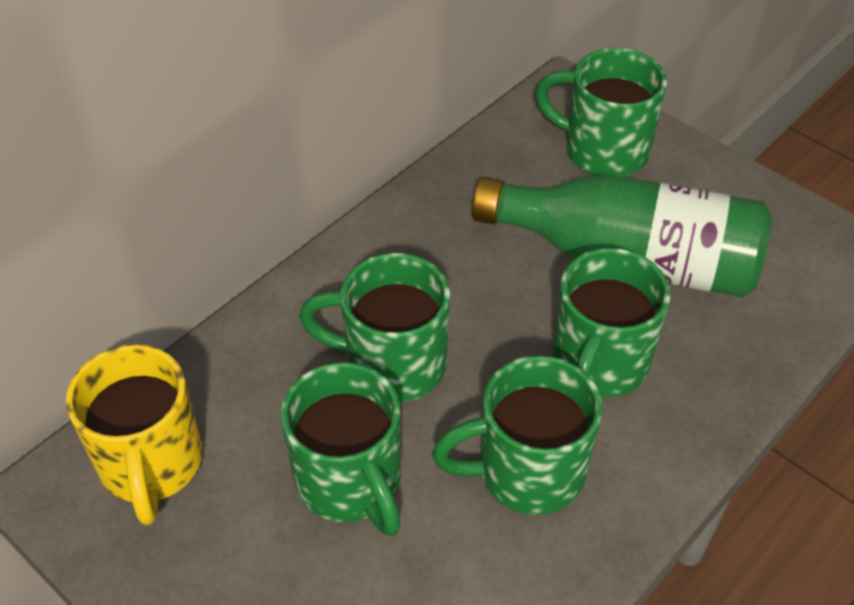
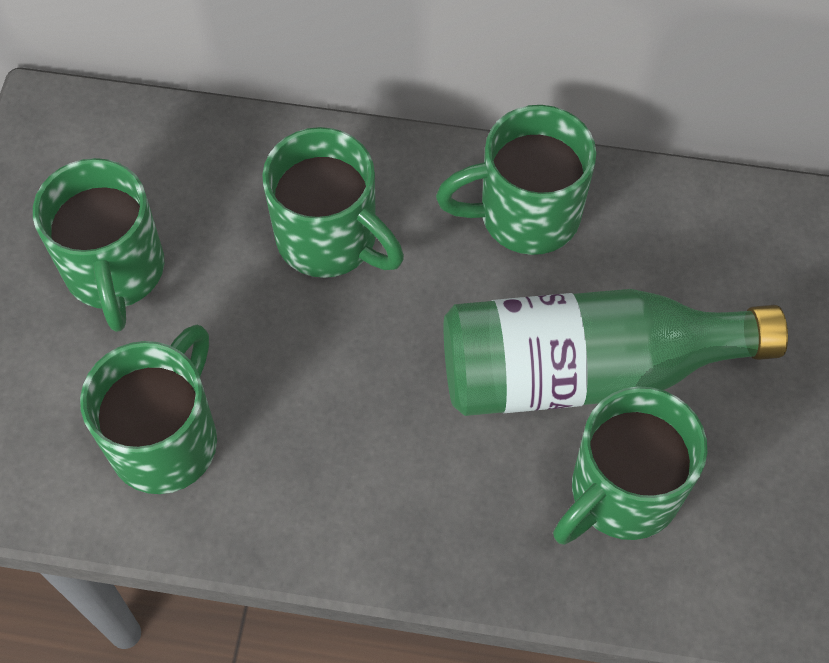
yellow mug: [66,344,203,525] = 1 -> none = 0

